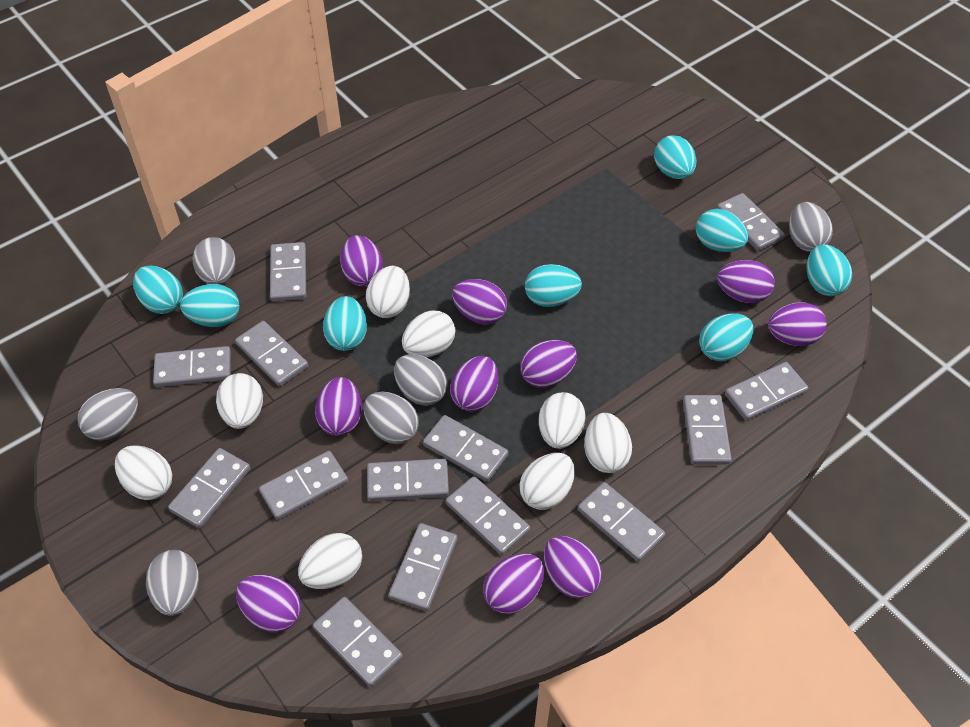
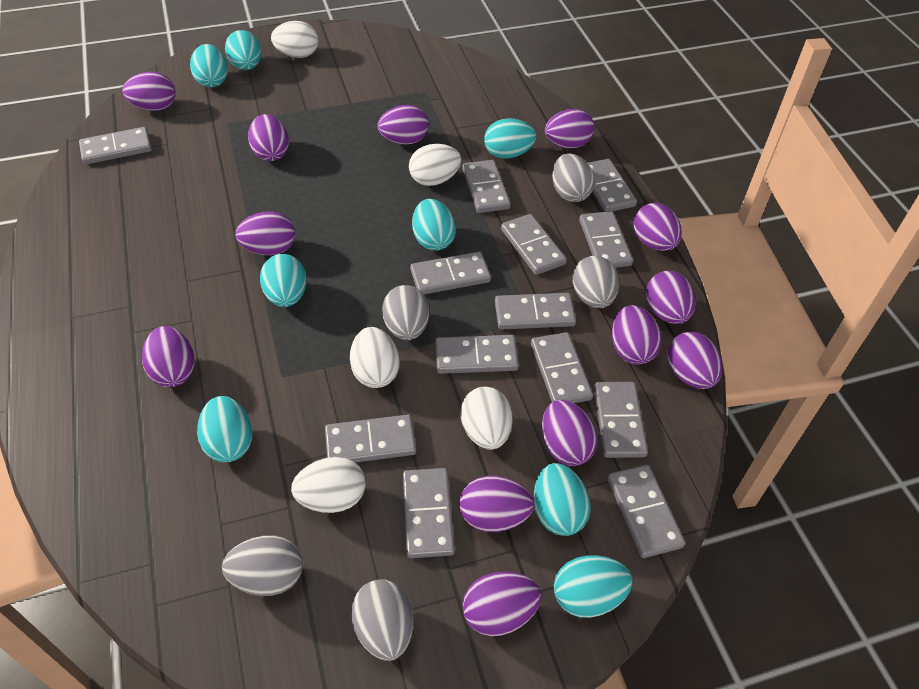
grey domino: [153,346,231,387] [168,448,250,528] [235,321,308,387] [259,451,348,520] [270,242,306,302] [313,597,403,687] [367,458,449,501] [389,523,458,611] [423,415,508,482] [446,476,530,555] [578,482,665,562] [683,395,732,465] [717,193,785,251] [725,362,808,421] = 14 -> [79,127,152,165] [325,415,416,463] [403,468,455,558] [410,252,491,294] [435,335,519,374] [462,160,511,213] [495,293,576,329] [501,214,567,275] [531,332,593,403] [579,211,633,268] [588,159,637,212] [594,382,648,458] [608,465,685,558] = 13
grey egg: [77,388,138,441] [146,550,199,616] [193,237,236,285] [364,392,419,444] [394,354,447,406] [789,202,833,252] = 6 -> [222,535,303,596] [351,579,413,661] [382,285,429,340] [552,154,595,202] [573,256,619,308] = 5
purple egg: [236,575,301,632] [315,377,362,436] [340,235,383,286] [450,356,498,412] [452,279,507,325] [483,553,544,614] [520,340,577,388] [544,536,602,598] [717,260,775,303] [768,302,827,346] = 10 -> [122,72,176,111] [142,326,195,387] [235,211,295,255] [248,114,289,161] [378,105,429,145] [459,476,534,532] [462,571,541,636] [542,400,597,466] [545,109,594,148] [612,305,661,365] [634,203,682,251] [646,271,695,324] [667,332,722,389] = 13
white egg: [115,445,172,500] [216,373,263,429] [298,533,362,589] [366,266,410,318] [402,311,455,357] [519,453,575,510] [539,392,586,449] [584,413,632,473] = 8 -> [271,21,318,58] [291,457,365,513] [350,327,400,388] [409,144,461,186] [461,387,513,450] = 5

